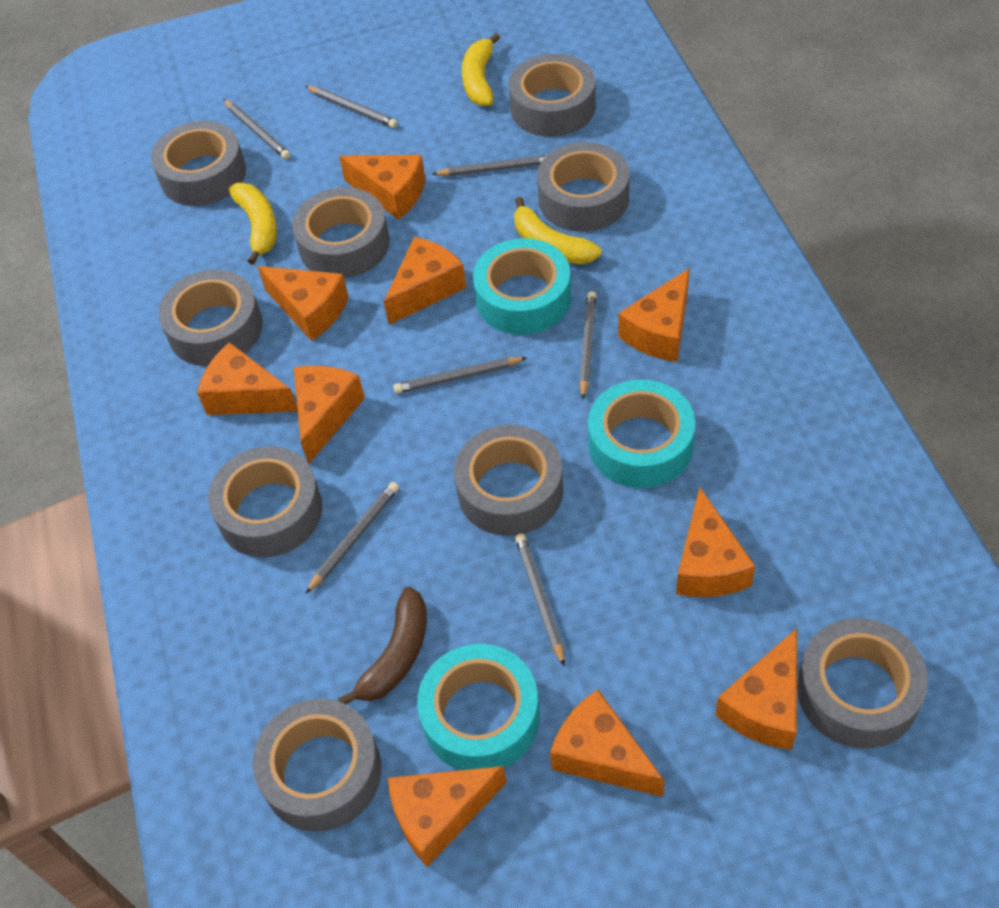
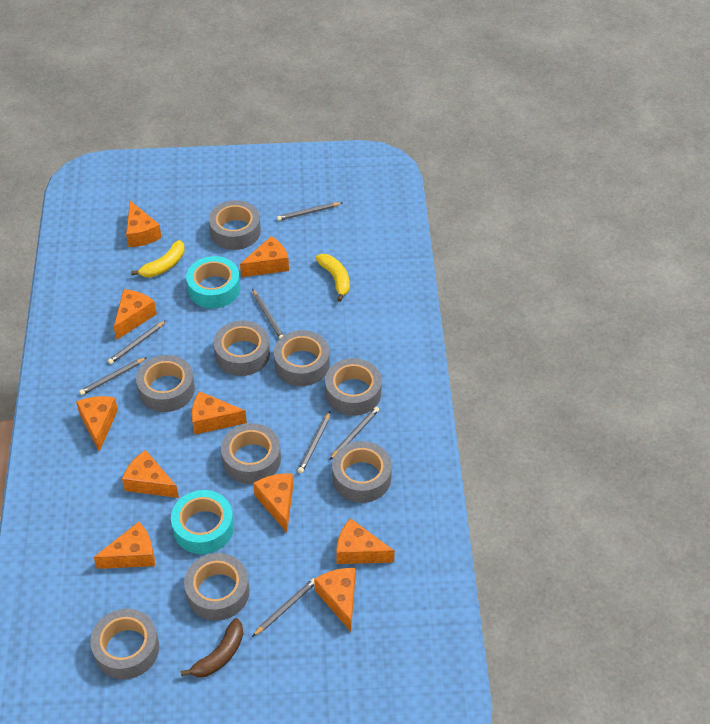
turquoise tape: [417,644,540,770] [473,238,571,335] [588,379,695,488] = 3 -> [171,490,234,554] [186,256,241,308] = 2
yellow banana: [229,183,277,265] [462,33,500,106] [514,197,602,265] = 3 -> [131,240,185,278] [315,254,350,302] = 2

